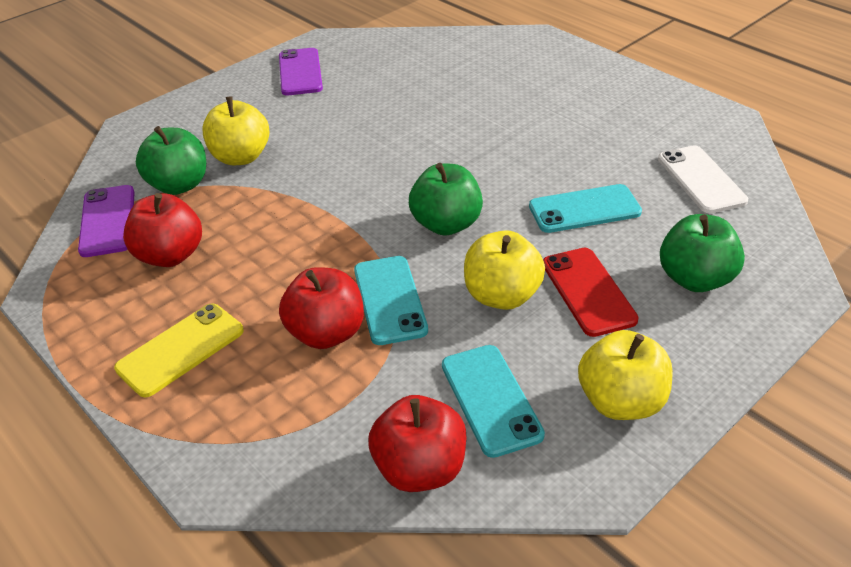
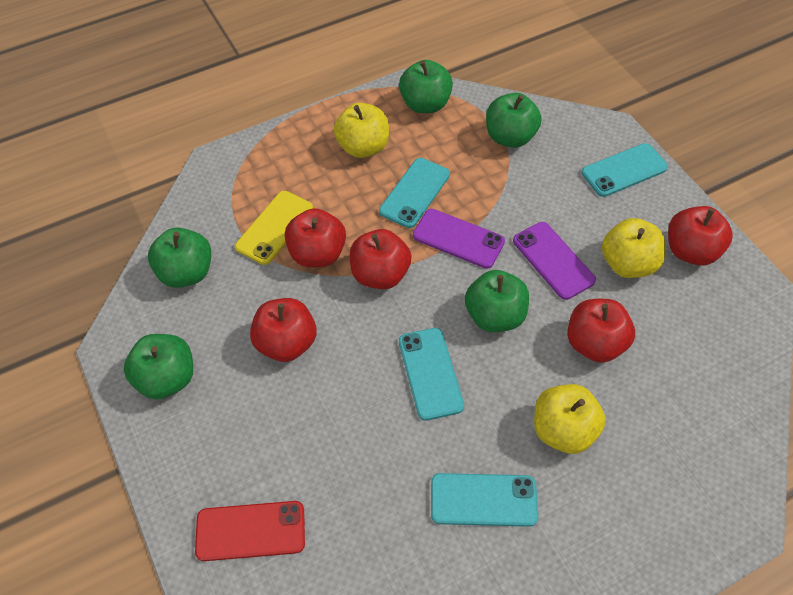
green apple: [136,126,206,195] [409,163,483,236] [660,214,745,292] = 3 -> [124,334,193,400] [148,227,211,288] [399,60,453,113] [465,270,529,332] [486,93,542,148] = 5
red apple: [123,193,202,267] [279,267,364,349] [368,395,467,492] = 3 -> [250,298,316,362] [285,208,346,267] [350,229,411,289] [567,299,635,363] [668,206,733,266] = 5
turquoise phone: [354,256,428,345] [442,345,545,458] [529,184,642,233] = 3 -> [379,158,450,228] [399,328,464,421] [431,473,538,527] [581,143,668,197] = 4
white phone: [658,145,748,213] = 1 -> none = 0

